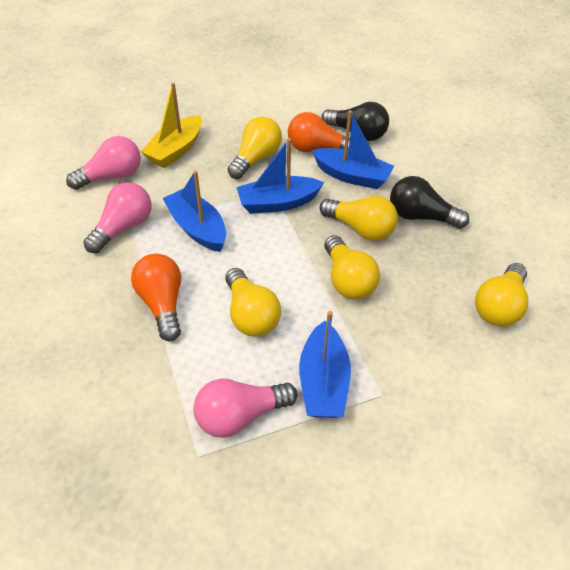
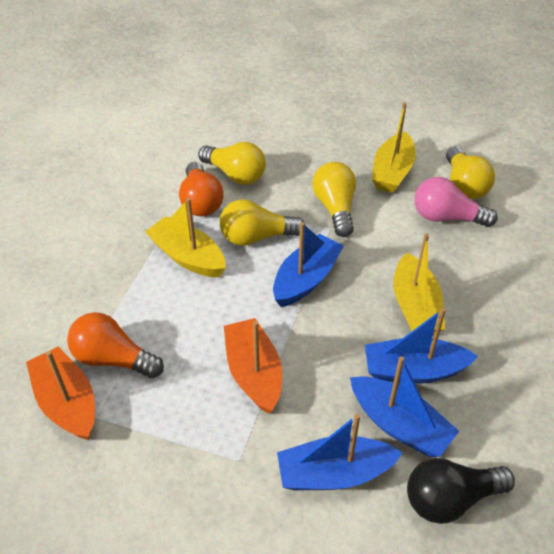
black light bulb: [321,102,389,141] [390,176,469,229] = 2 -> [407,458,515,524] = 1
orange boat: none = 0 -> [26,347,95,440] [224,318,282,414] = 2
pink light bulb: [66,136,141,190] [84,182,152,253] [193,378,297,438] = 3 -> [415,177,498,227] = 1
yellow boat: [141,83,202,168] = 1 -> [145,198,226,277] [372,103,416,193] [393,233,445,334] = 3
yellow light bulb: [225,268,281,337] [228,117,282,179] [319,196,398,241] [324,235,380,300] [475,263,528,326] = 5 -> [198,142,266,185] [220,199,305,246] [312,162,356,237] [446,146,495,199] = 4

